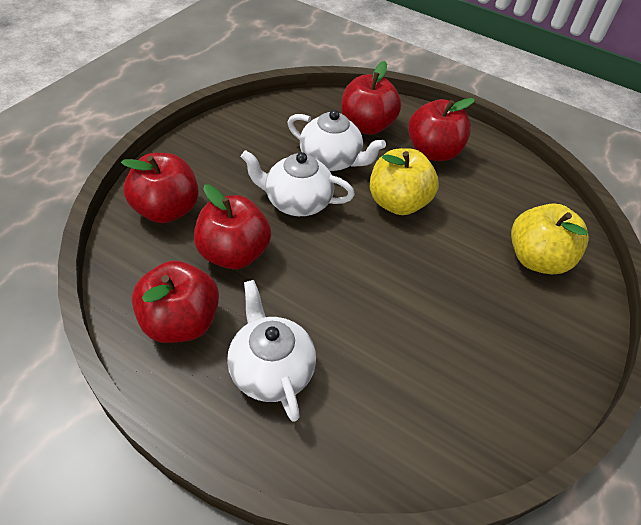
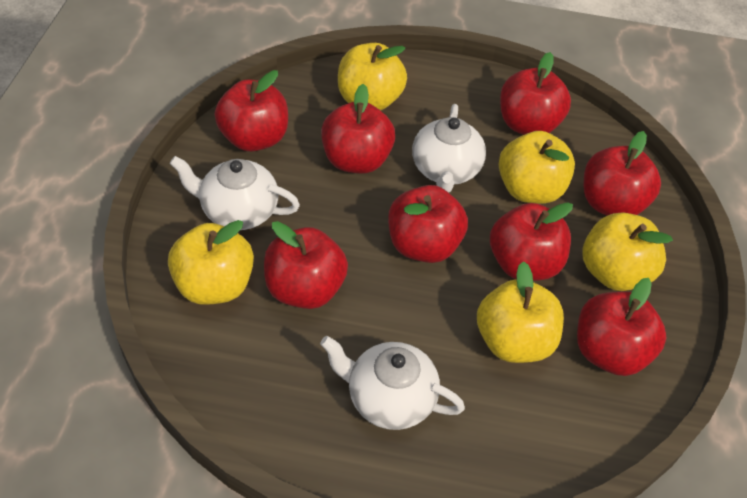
red apple: [121,153,199,223] [132,261,219,343] [194,185,271,269] [341,61,401,135] [408,98,475,161] = 5 -> [215,70,288,152] [264,221,348,309] [321,84,395,174] [388,185,468,263] [490,202,573,281] [500,52,571,135] [577,278,666,376] [584,131,661,216] = 8
yellow apple: [370,148,439,215] [511,203,589,274] = 2 -> [168,220,254,305] [338,43,407,111] [477,261,564,363] [499,131,575,204] [583,213,673,291] = 5

